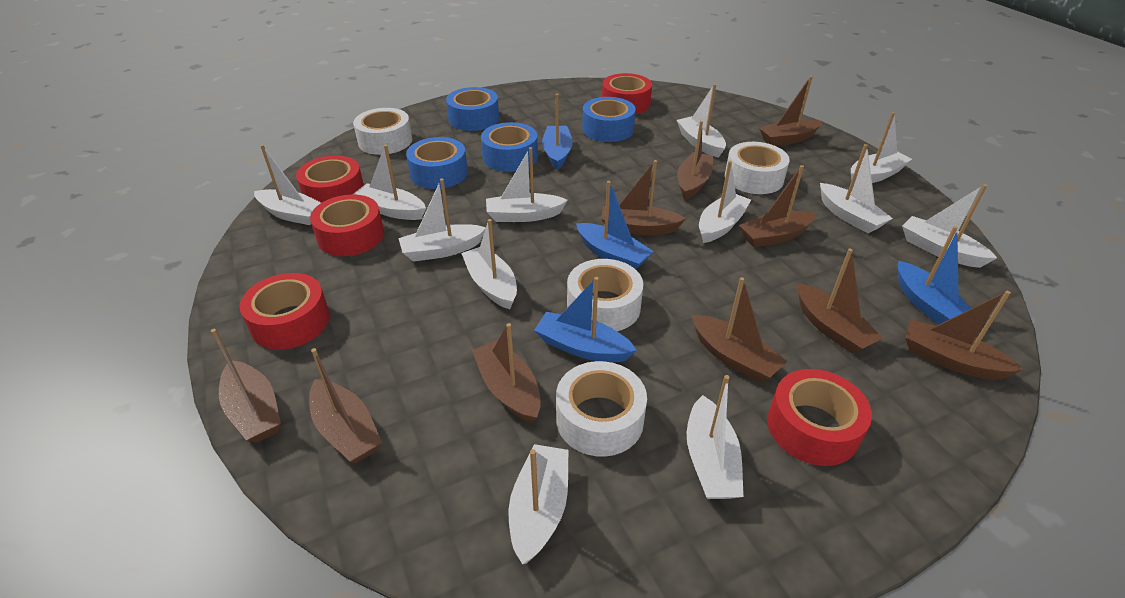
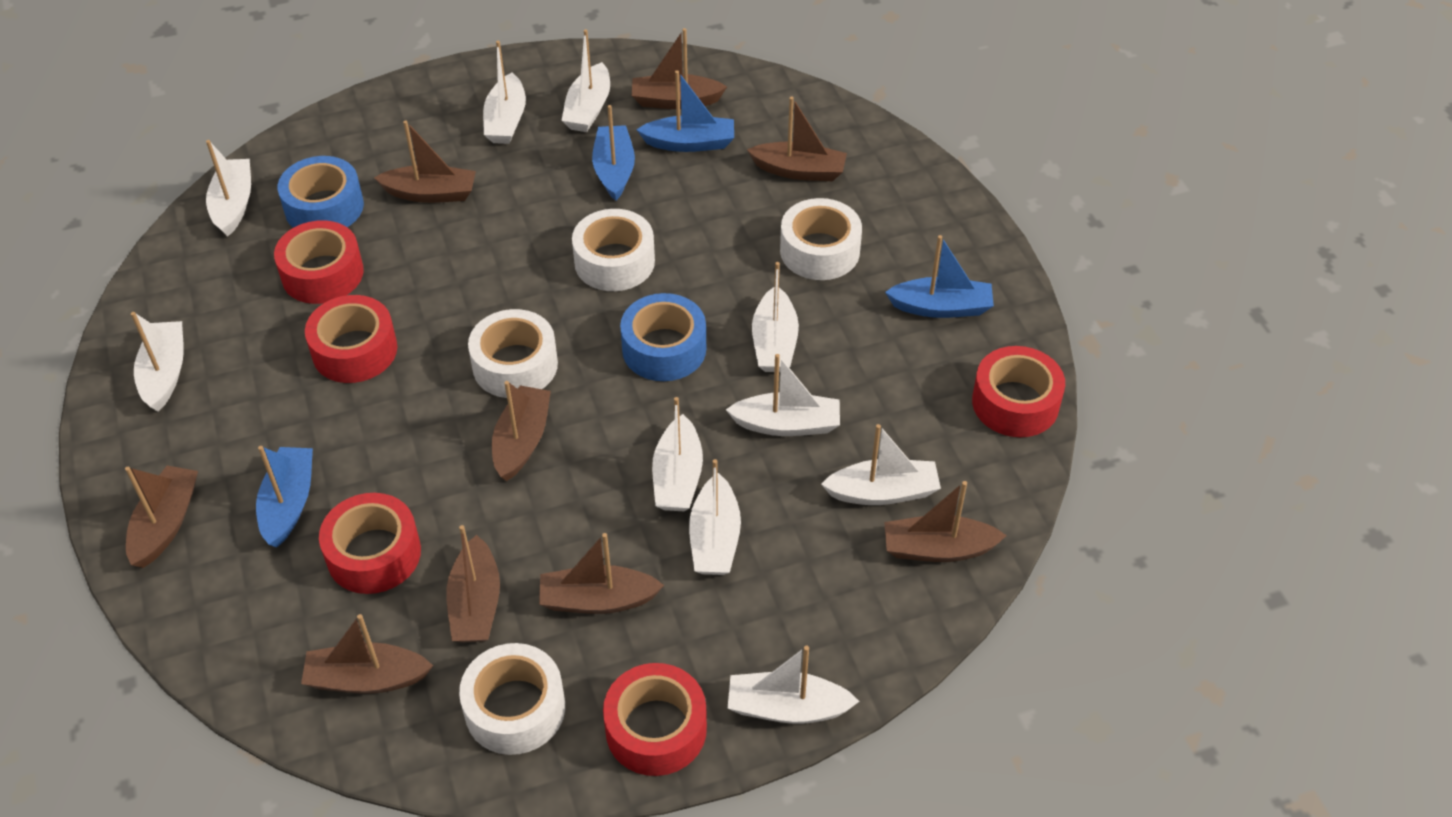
blue tape: [406,137,468,189] [446,87,499,131] [481,122,538,172] [582,97,636,142] = 4 -> [278,156,364,228] [620,293,706,381] = 2
brown boat: [211,329,281,443] [309,348,382,463] [472,323,541,423] [601,160,686,235] [677,121,714,200] [692,277,788,382] [739,165,817,248] [759,76,823,146] [797,249,883,354] [905,291,1024,380] = 10 -> [125,465,198,568] [301,614,433,694] [374,120,476,203] [446,525,500,642] [492,381,551,481] [539,533,664,614] [632,28,727,109] [747,97,847,181] [884,481,1007,562] = 9
white boat: [254,144,321,225] [353,145,426,220] [398,179,486,262] [461,219,517,309] [486,147,568,222] [509,444,568,564] [676,84,726,158] [687,375,744,499] [699,161,751,243] [820,144,893,233] [851,112,912,184] [902,184,997,268] = 12 -> [131,312,184,412] [206,140,251,237] [483,41,526,144] [561,29,610,132] [652,397,703,511] [689,459,741,575] [726,354,840,436] [728,646,860,724] [752,262,799,372] [821,424,941,505] = 10

